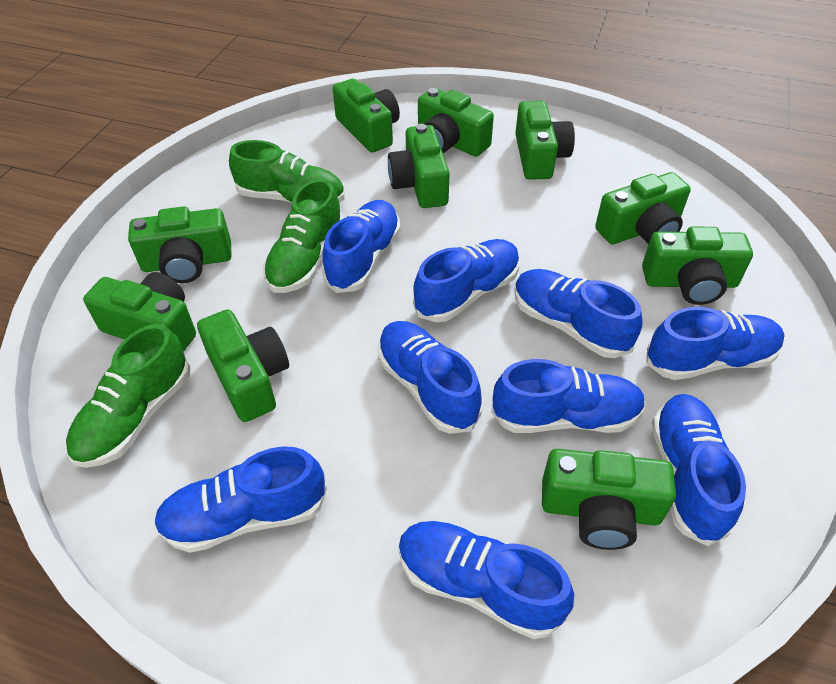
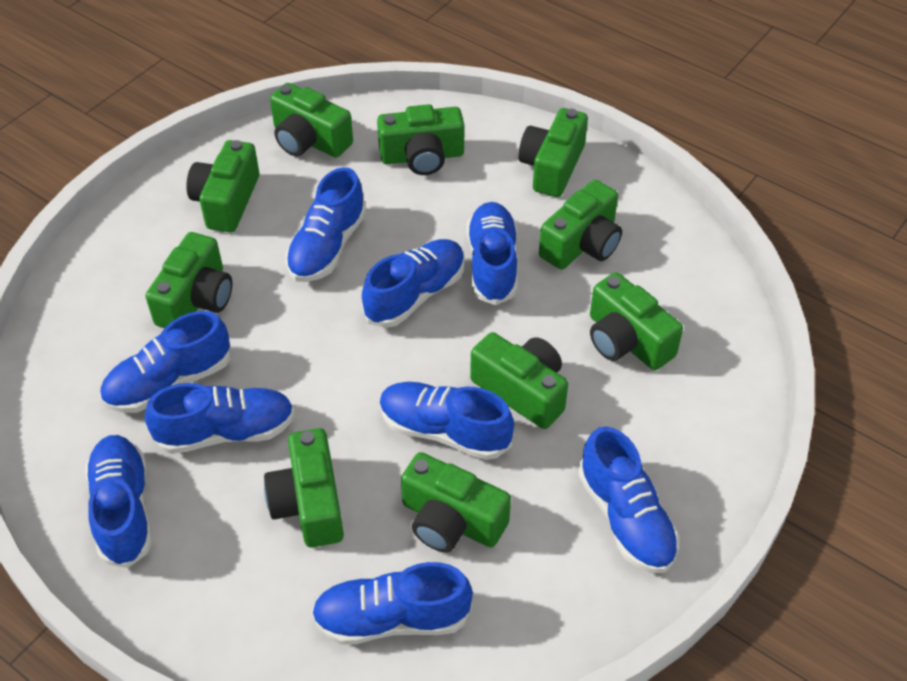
green shoe: [66,324,191,468] [229,140,345,203] [263,179,343,293] = 3 -> none = 0

